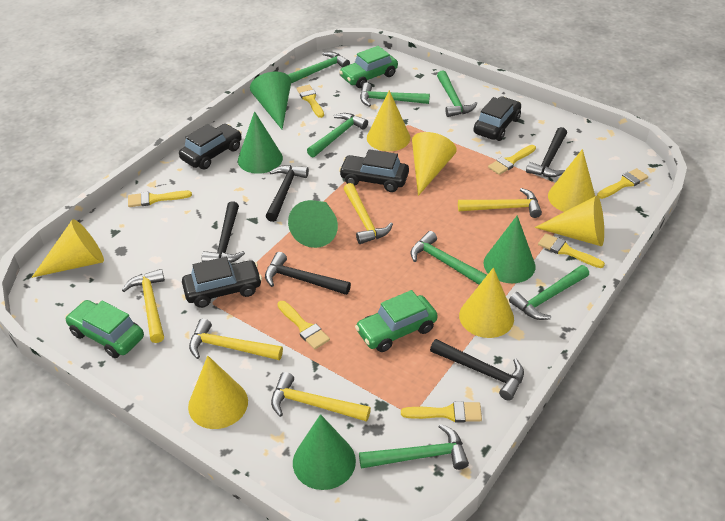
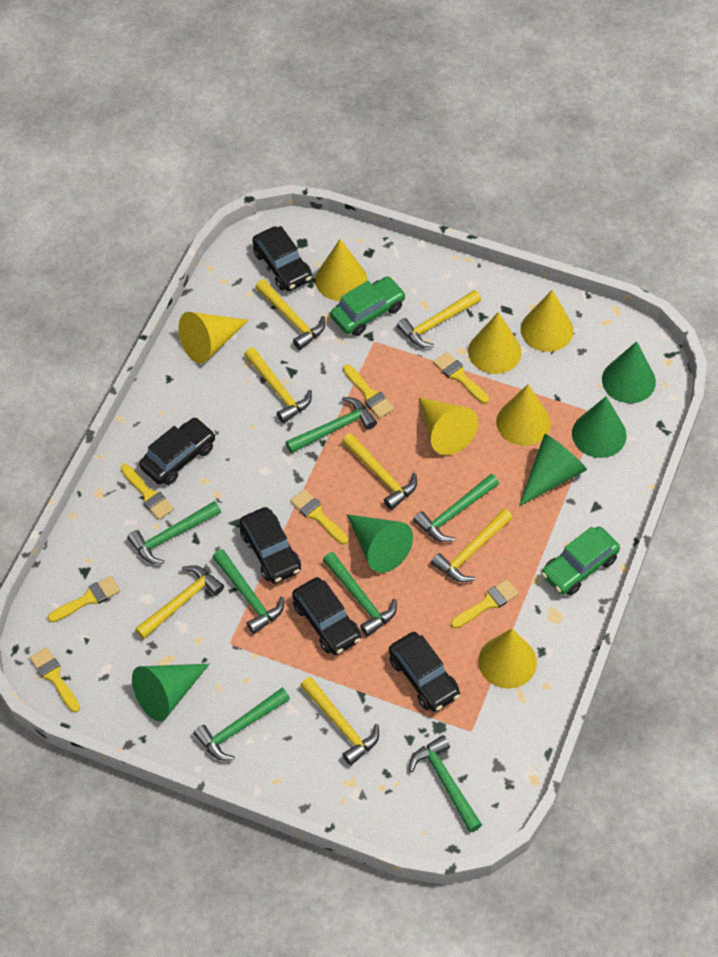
black car: [179,124,242,169] [182,257,262,308] [339,149,409,192] [474,96,521,141] = 4 -> [139,417,216,485] [240,507,301,584] [252,226,312,291] [292,577,361,655] [389,632,460,712] = 5
black hammer: [202,201,245,263] [265,252,351,295] [266,165,309,222] [430,339,524,401] [526,127,567,177] = 5 -> none = 0
green car: [65,300,144,358] [339,46,398,88] [355,290,438,352] = 3 -> [330,276,406,336] [541,527,620,595] = 2
yellow hammer: [122,269,165,343] [189,319,283,360] [271,372,371,422] [344,183,393,244] [458,188,542,218] = 5 -> [135,565,224,639] [244,347,312,423] [255,279,325,350] [300,677,379,765] [342,433,417,510] [397,290,481,348] [431,509,513,582] = 7

